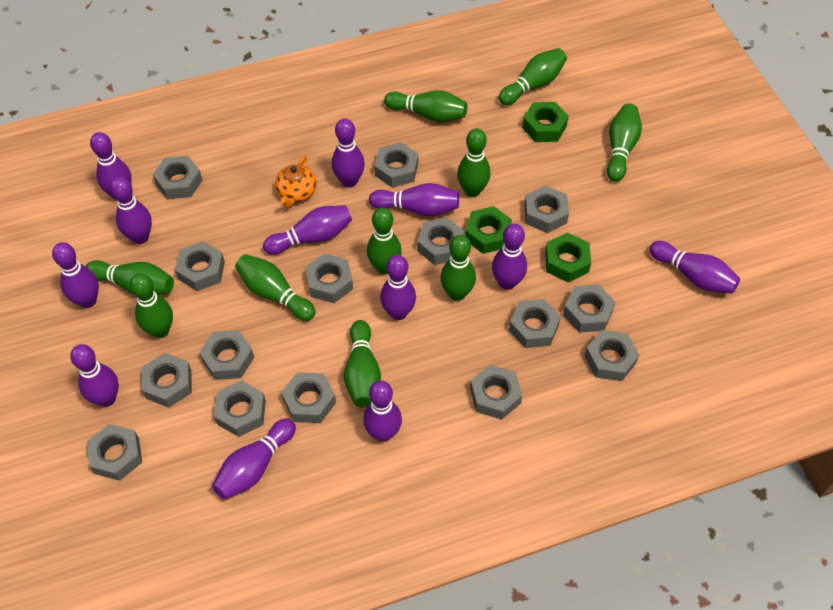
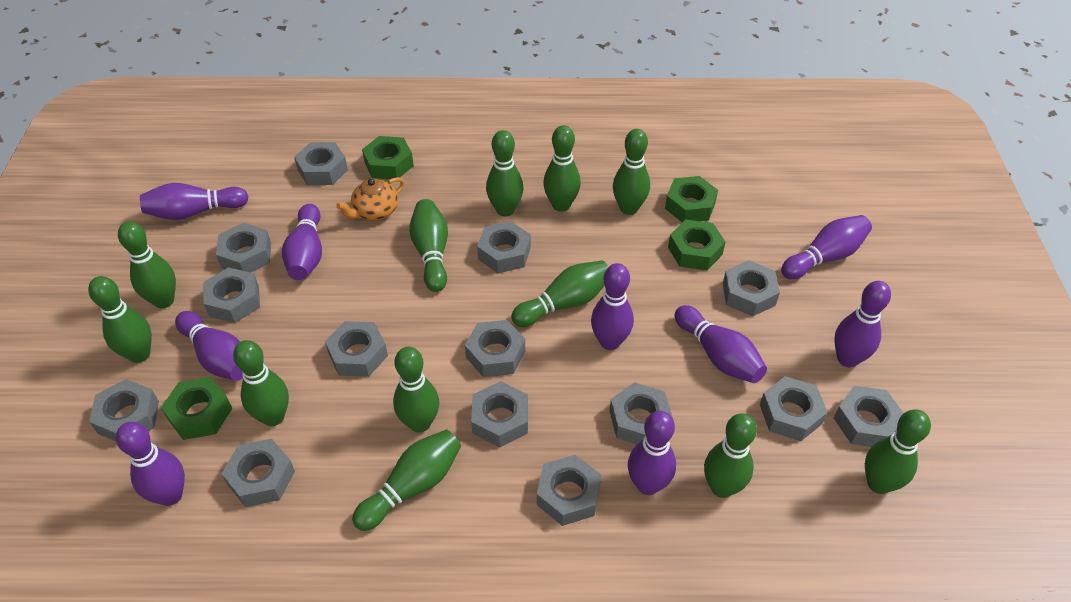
green bowling pin: [86,260,174,295] [130,273,173,338] [235,254,316,321] [344,320,381,408] [367,207,402,274] [384,90,467,122] [440,235,476,301] [457,128,491,197] [499,48,567,105] [607,104,642,182] = 10 -> [88,276,152,363] [118,221,176,308] [233,340,289,426] [352,429,461,531] [393,347,439,433] [409,199,448,292] [486,130,524,217] [511,260,608,327] [543,125,581,212] [613,129,650,215] [704,413,757,498] [865,409,931,494] = 12
green nut: [465,206,512,254] [522,102,569,142] [545,232,591,283] = 3 -> [161,377,232,440] [362,136,414,179] [665,176,718,223] [668,220,725,270] = 4
grey nut: [87,424,142,481] [142,353,192,408] [153,156,203,199] [175,241,225,291] [199,330,254,380] [214,380,266,437] [281,372,336,423] [305,253,353,303] [374,142,418,188] [417,217,464,265] [470,365,522,420] [509,299,561,348] [524,185,569,233] [563,285,616,333] [585,330,639,381] = 15 -> [89,379,159,441] [203,267,260,323] [216,223,271,273] [221,439,295,507] [294,142,348,185] [325,321,388,377] [465,320,525,377] [471,381,528,447] [477,221,531,273] [537,455,601,526] [610,382,673,444] [723,260,780,316] [760,376,828,441] [834,386,904,447] = 14
purple bowling pin: [52,242,99,308] [70,344,119,407] [90,132,132,200] [110,177,152,244] [212,418,296,500] [263,205,352,255] [332,118,365,187] [363,381,402,442] [369,183,459,217] [380,255,416,320] [492,223,527,290] [649,241,740,293] = 12 -> [116,422,185,506] [140,183,249,220] [175,311,243,381] [282,204,322,280] [591,263,634,350] [628,411,676,495] [674,305,767,383] [781,215,872,279] [834,281,891,367] = 9

